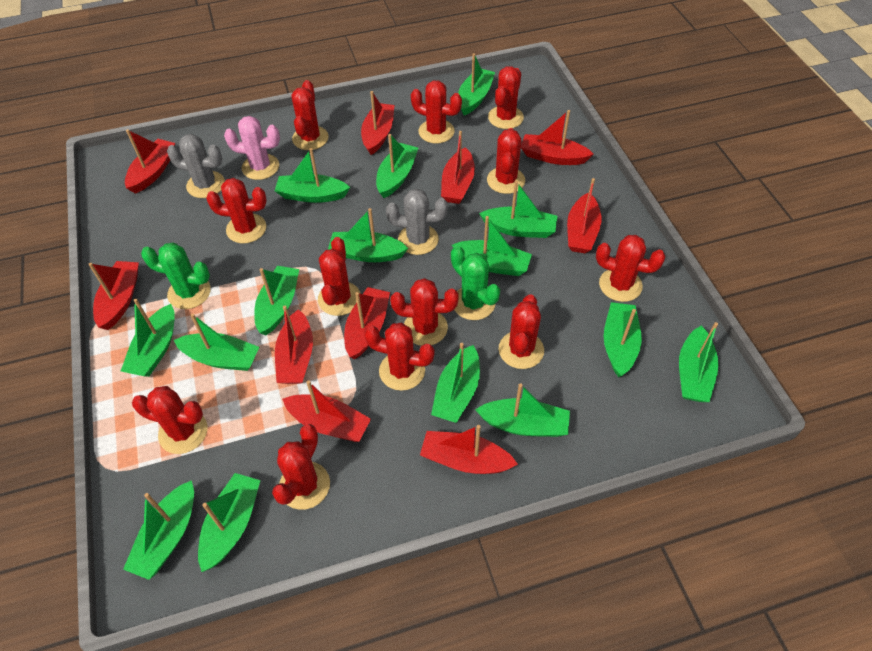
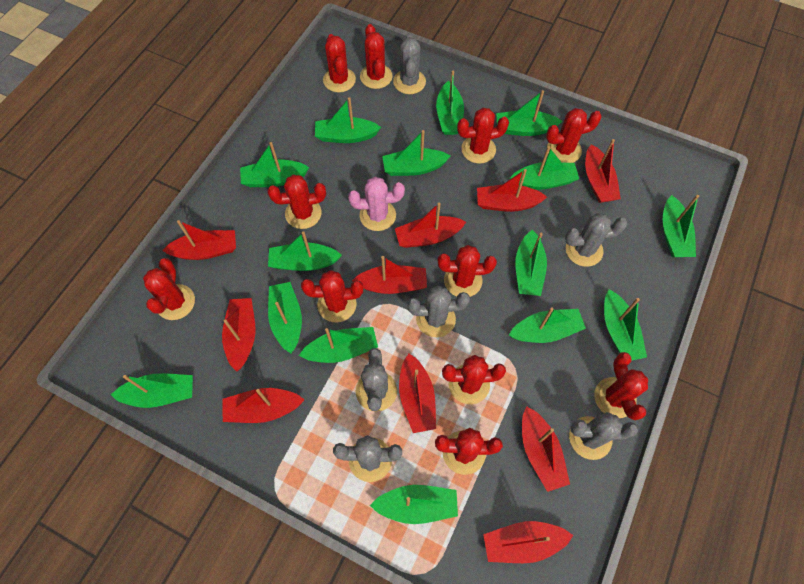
green cactus: [141,243,211,309] [451,246,500,320] = 2 -> none = 0
grey cactus: [167,134,225,198] [386,189,448,255] = 2 -> [333,435,402,482] [356,348,397,412] [393,35,426,94] [407,286,470,337] [565,213,627,267] [569,412,638,460] = 6
red cactus: [132,386,207,454] [206,178,267,244] [272,424,330,510] [291,80,329,150] [318,237,360,316] [364,323,434,391] [390,278,459,346] [411,81,462,143] [487,128,525,194] [488,66,524,129] [499,294,544,369] [596,235,665,302] = 12 -> [143,258,195,320] [267,174,326,229] [301,270,363,322] [323,34,356,92] [360,24,393,89] [435,428,503,475] [438,245,497,297] [442,355,506,405] [457,108,509,164] [546,108,602,163] [594,352,648,420] = 11

